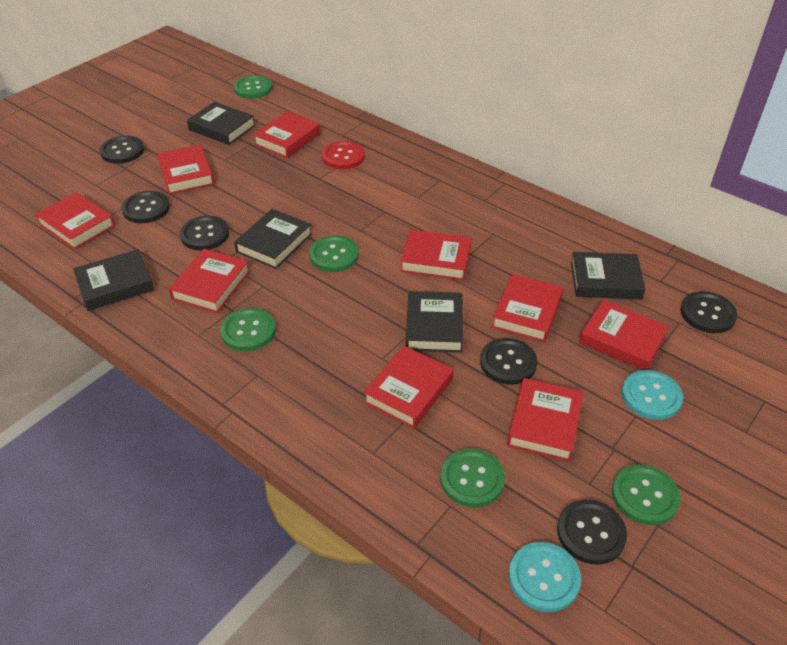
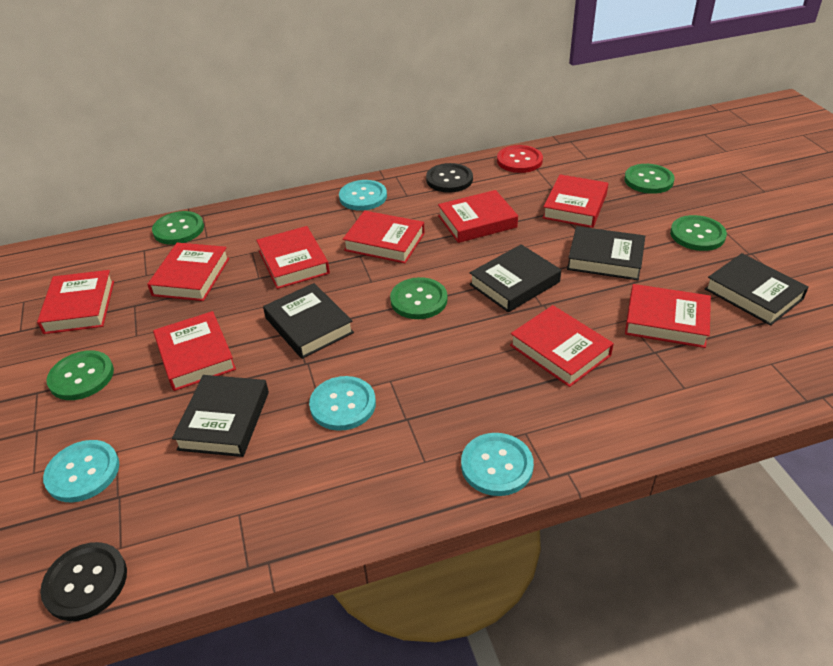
black button: [100,136,144,164] [121,191,170,223] [180,216,229,250] [480,338,537,385] [557,500,627,565] [680,291,737,333] = 6 -> [40,542,127,621] [426,163,473,193] = 2
turquoise button: [508,542,581,612] [621,370,683,420] = 2 -> [43,440,119,502] [309,376,376,431] [339,180,387,211] [461,433,534,496] = 4

